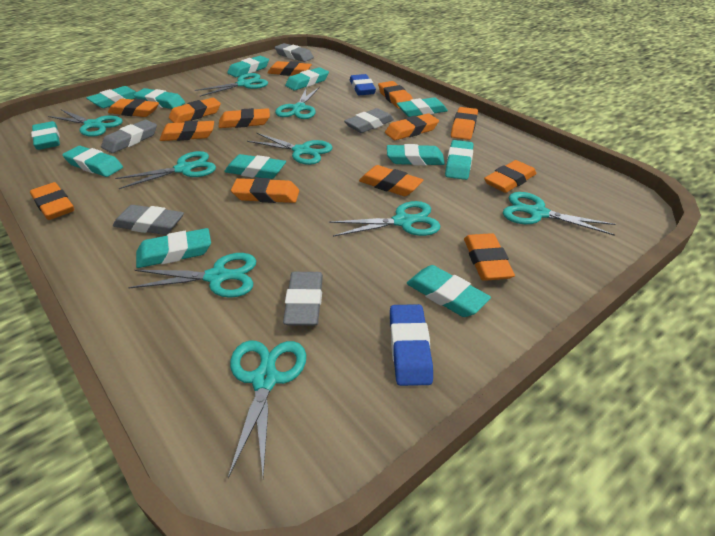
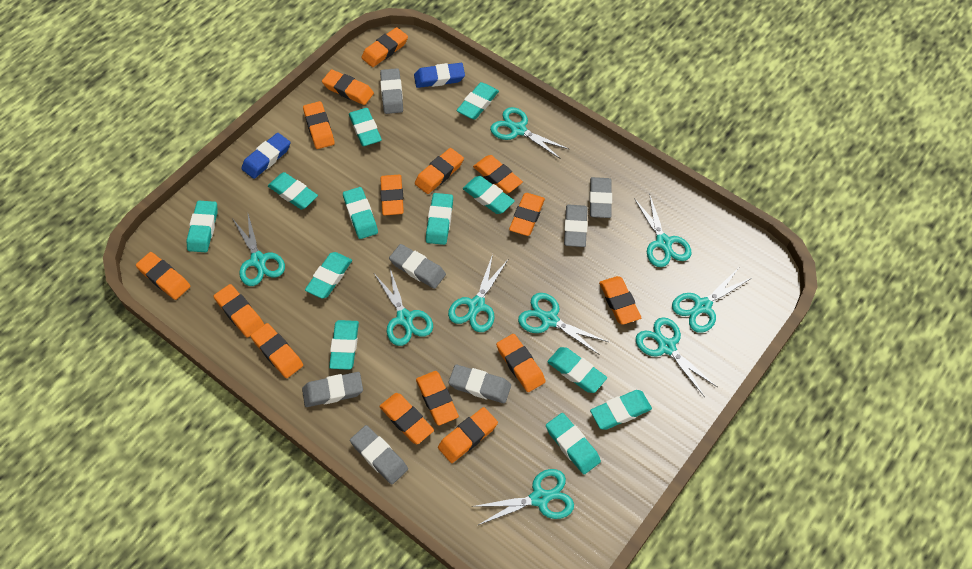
grey eraser: [101,120,157,153] [113,205,184,235] [275,43,314,62] [283,272,323,326] [344,108,394,133] = 5 -> [302,372,363,407] [350,425,408,484] [380,68,403,114] [389,244,446,289] [449,365,511,403] [564,205,588,247] [589,177,612,218] = 7
orange eraser: [30,182,74,220] [108,98,159,117] [160,120,214,141] [169,98,221,123] [219,108,270,128] [231,178,299,203] [268,61,312,76] [359,165,423,196] [378,81,413,109] [385,113,439,140] [451,107,478,140] [464,233,515,281] [484,160,536,193] = 13 -> [136,252,190,300] [213,284,264,338] [251,323,303,378] [303,101,335,149] [322,69,374,105] [361,27,408,67] [379,393,434,444] [380,175,404,216] [415,148,464,194] [416,371,459,425] [438,407,498,463] [473,155,523,194] [496,334,546,392] [509,193,545,236] [599,276,641,325] = 15

